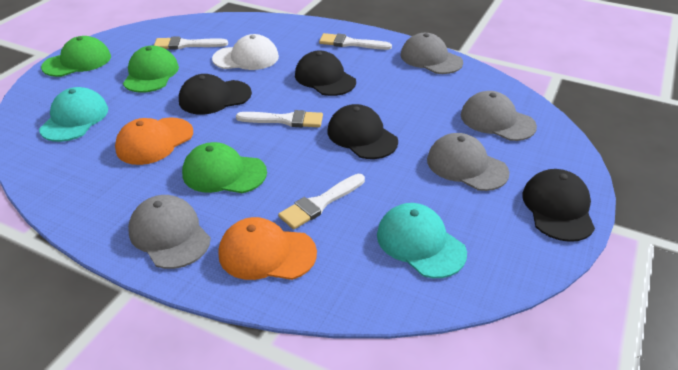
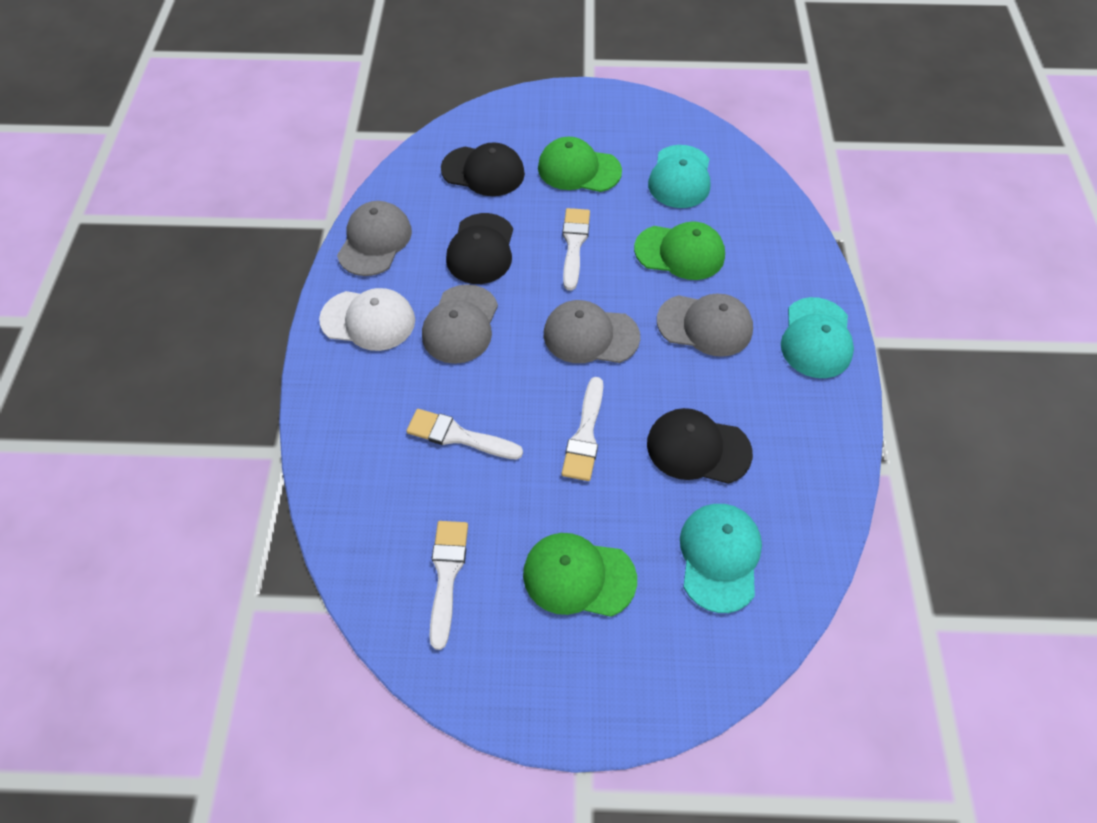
black cap: [179,74,252,115] [295,50,356,96] [328,104,398,159] [522,169,595,242] = 4 -> [441,142,525,196] [446,213,513,284] [647,408,753,484] = 3
orange cap: [115,117,193,165] [219,217,317,280] = 2 -> none = 0
turquoise cap: [39,87,108,142] [377,203,467,278] = 2 -> [648,145,710,208] [680,504,762,613] [781,297,854,378] = 3

